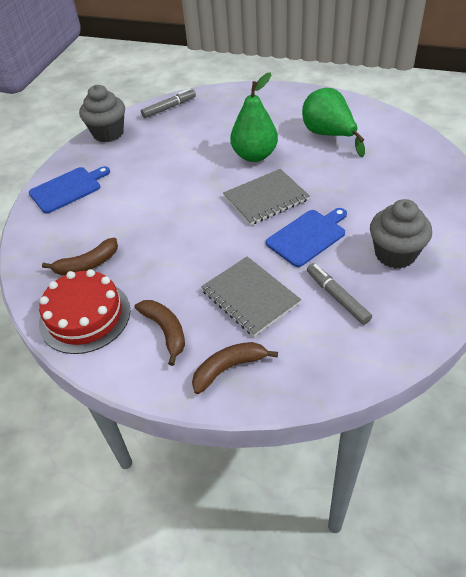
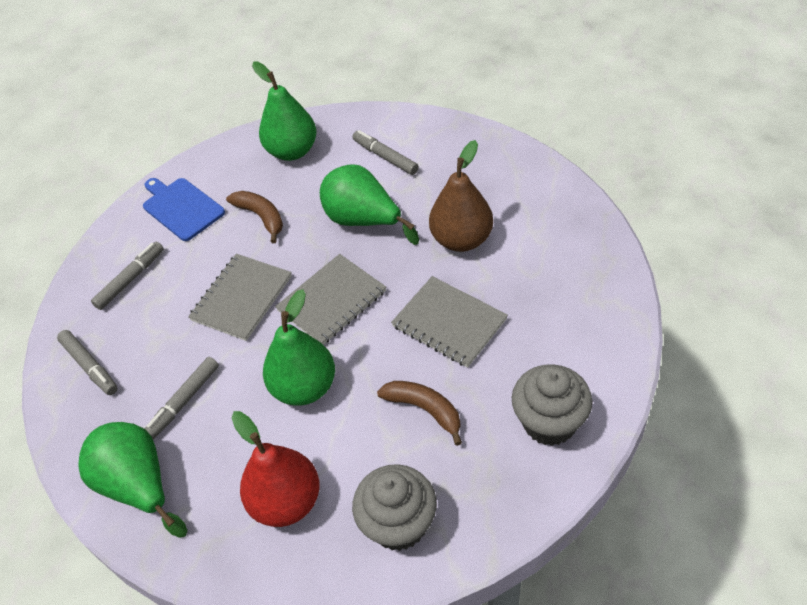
blue cutting board: [29,166,110,214] [266,208,347,267] = 2 -> [143,178,225,241] = 1
brown banana: [42,238,118,275] [135,300,185,366] [192,342,278,394] = 3 -> [226,191,283,243] [377,381,462,446] = 2
brown pear: none = 0 -> [429,140,493,252] = 1
green pear: [230,72,278,162] [302,88,365,157] = 2 -> [78,422,188,538] [252,62,317,161] [263,289,335,406] [320,165,419,245] = 4
grey marker: [141,88,196,118] [307,263,372,325] = 2 -> [57,330,118,395] [91,242,164,310] [145,357,219,439] [353,130,419,175] = 4
grey notebook: [201,256,301,337] [223,169,310,225] = 2 -> [188,254,292,341] [275,254,386,345] [391,276,508,368] = 3
red cake: [39,269,131,354] = 1 -> none = 0
red pear: none = 0 -> [232,411,320,527] = 1

